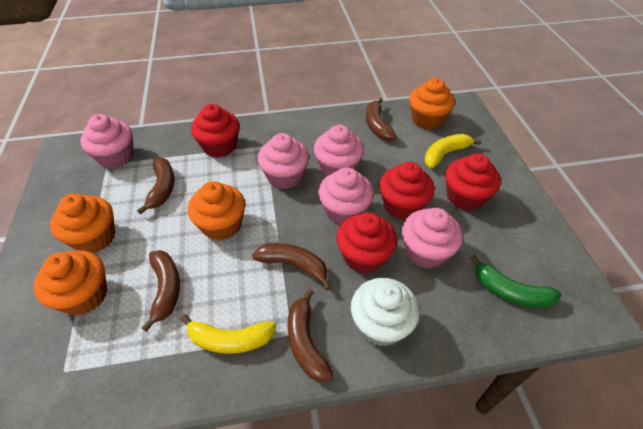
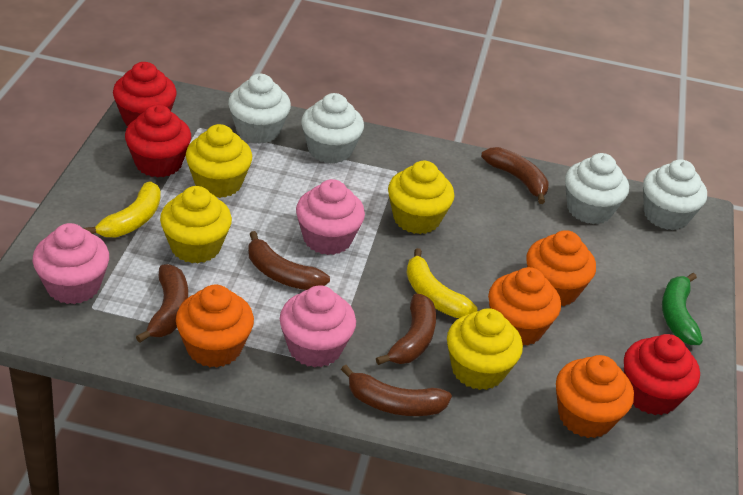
pink cupcake: [80,114,134,169] [258,133,309,189] [314,125,364,176] [318,167,374,225] [402,208,463,269] = 5 -> [32,223,109,304] [280,285,356,368] [296,179,365,255] = 3
red cupcake: [191,104,239,158] [336,212,397,274] [379,162,435,220] [445,153,501,211] = 4 -> [113,62,177,126] [125,104,191,178] [624,334,700,415] = 3
white cupcake: [351,278,420,346] = 1 -> [228,74,291,144] [301,93,364,164] [565,153,629,224] [643,159,707,230] = 4
yellow cupcake: none = 0 -> [160,186,232,263] [186,124,252,198] [388,161,454,234] [447,308,523,390] = 4

